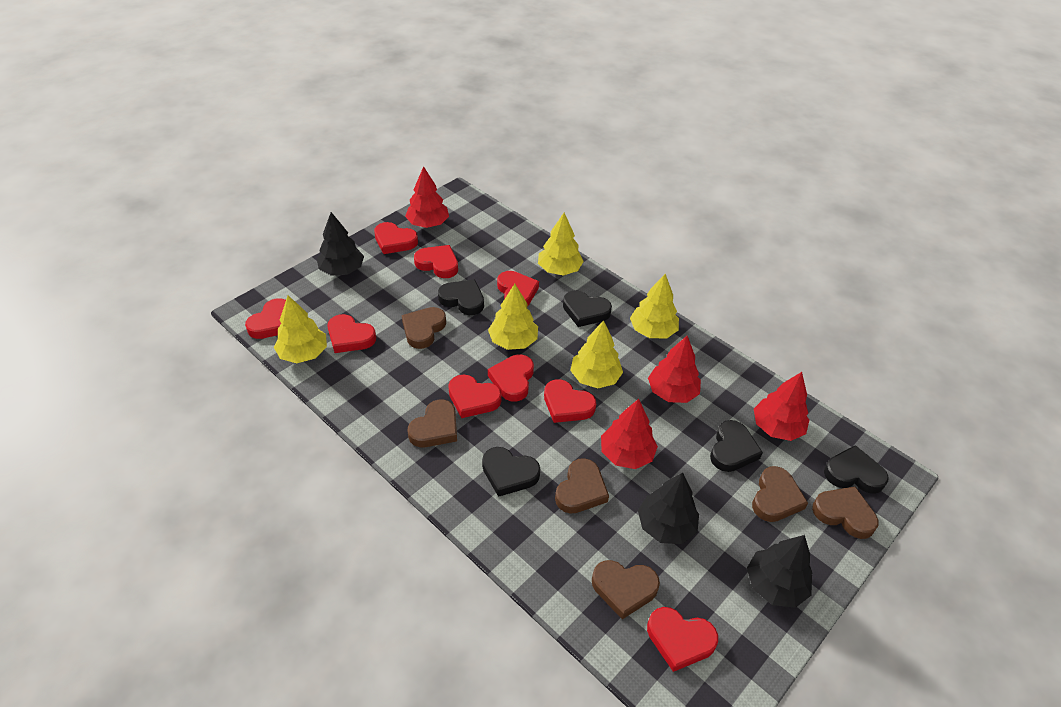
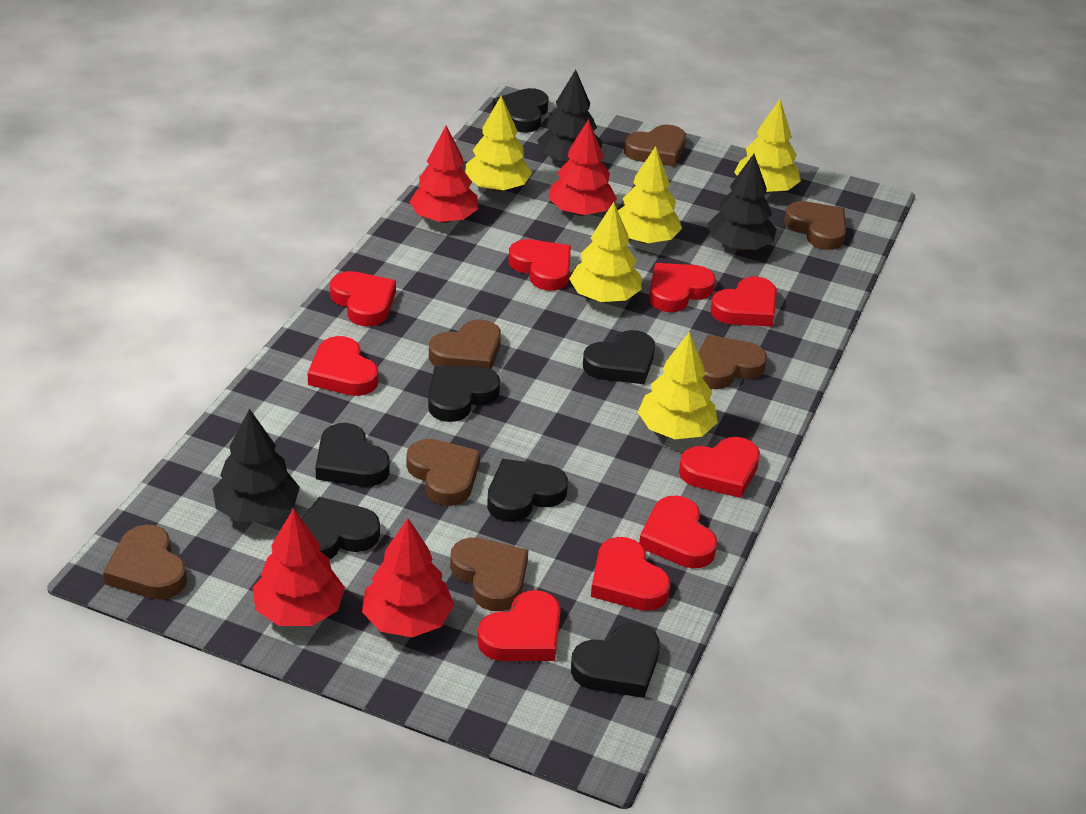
black heart: [438,279,484,315] [482,447,540,497] [563,290,612,327] [710,420,763,472] [824,445,889,494] = 5 -> [301,497,380,559] [315,423,389,487] [428,366,500,422] [487,459,568,522] [493,88,548,133] [571,623,660,698] [583,330,655,384] = 7
brown heart: [402,307,446,349] [407,399,457,447] [555,458,609,514] [592,560,660,619] [752,466,808,522] [812,487,879,539] = 6 -> [103,525,187,600] [407,439,480,506] [429,319,501,369] [450,537,528,611] [624,125,686,167] [699,335,767,389] [784,201,846,250] = 7

